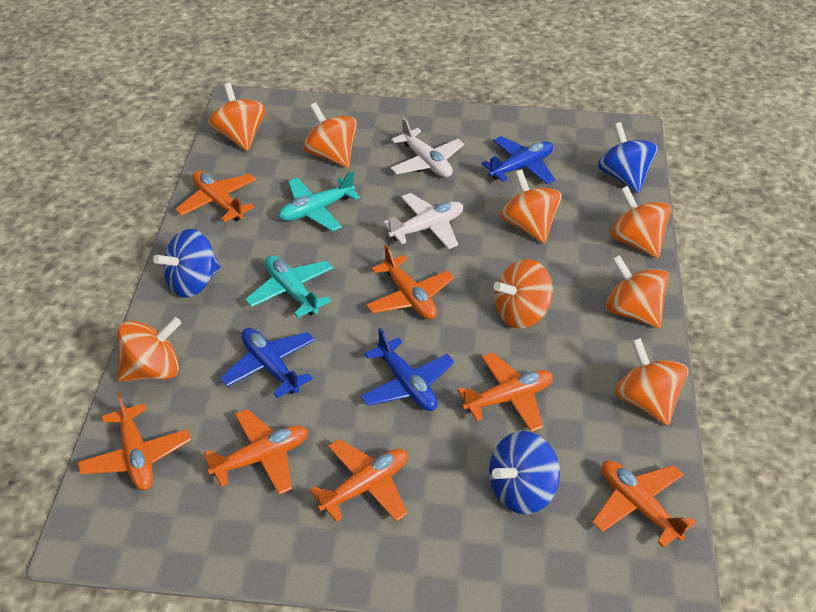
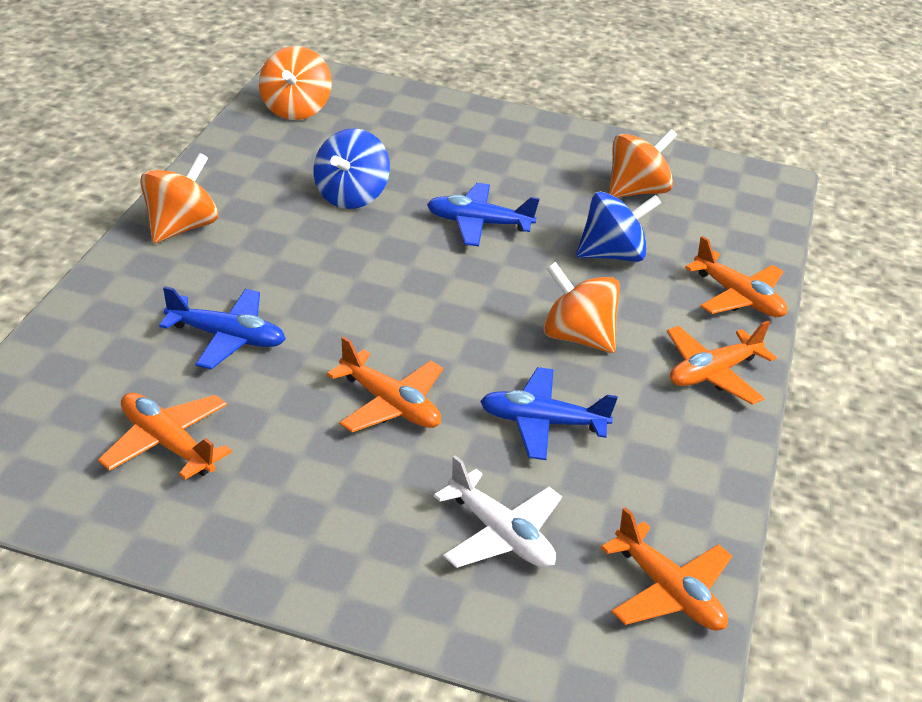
blue spinning top: [153,229,221,298] [489,431,560,514] [598,122,658,193] = 3 -> [314,128,390,209] [576,192,661,262] = 2
orange plane: [77,392,191,490] [175,171,256,222] [204,409,308,495] [309,439,408,522] [366,244,454,319] [457,353,553,432] [592,460,696,547] = 7 -> [98,393,232,480] [327,336,443,432] [601,507,732,631] [667,321,777,405] [685,236,787,317] = 5
orange spinning top: [117,317,182,382] [208,83,266,151] [303,103,357,168] [494,259,553,329] [500,169,562,244] [606,255,669,328] [610,186,671,258] [615,338,688,426] = 8 -> [140,153,218,243] [259,46,332,120] [543,262,620,353] [609,129,677,198] = 4
turquoise plane: [245,255,333,317] [279,171,360,231] = 2 -> none = 0
white plane: [383,193,463,249] [390,118,464,177] = 2 -> [434,455,562,568] = 1

